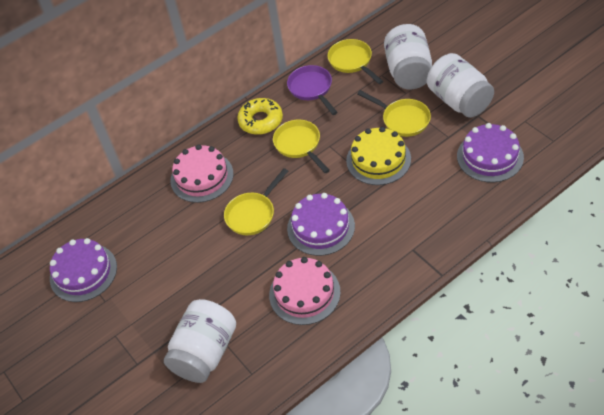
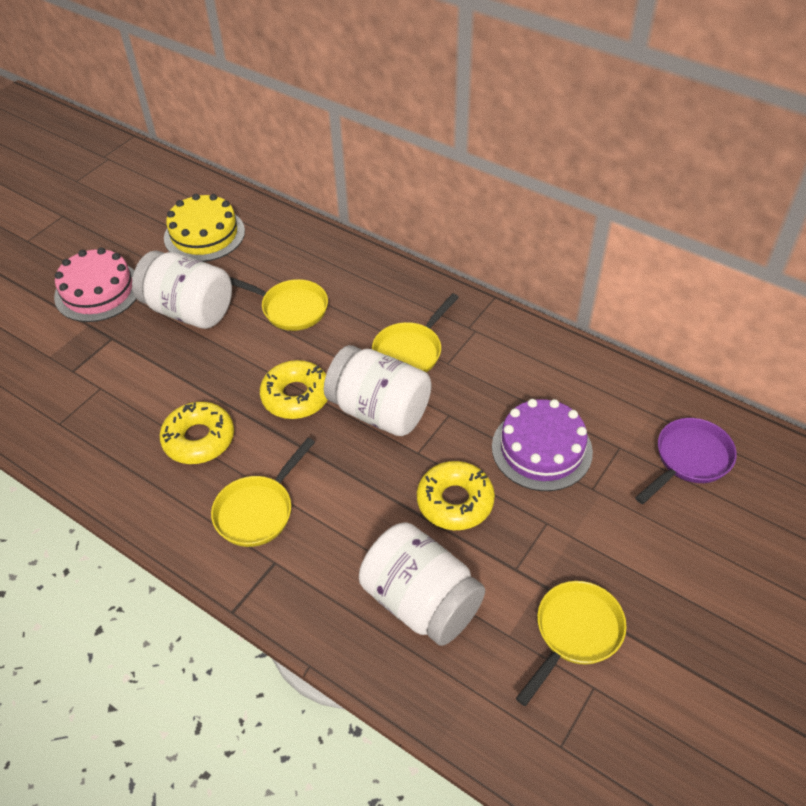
pink cake: [170,144,234,203] [269,257,341,325] = 2 -> [54,247,136,322] = 1
purple cake: [50,238,117,302] [287,193,355,256] [457,123,524,182] = 3 -> [492,399,593,491] = 1
yellow donut: [237,98,283,135] = 1 -> [160,402,234,464] [260,360,327,419] [417,461,495,530] = 3

